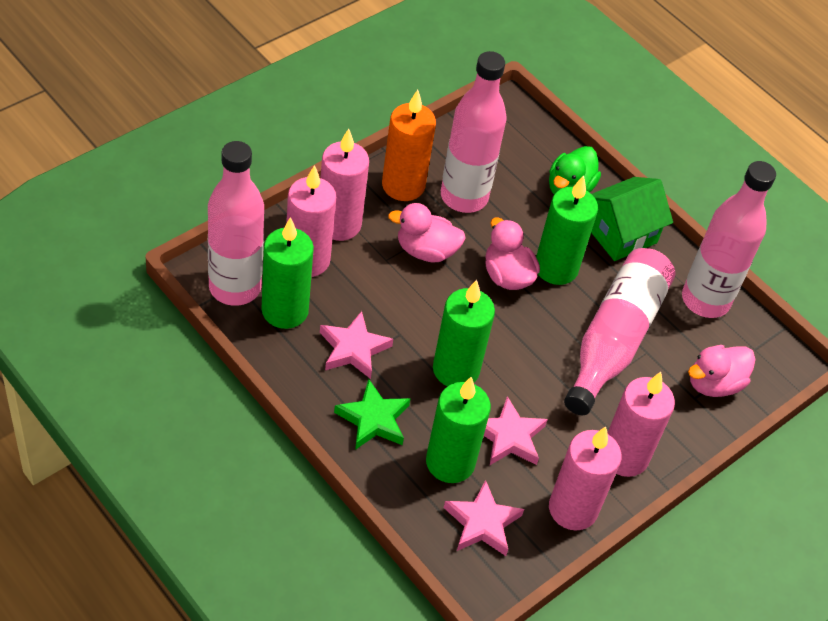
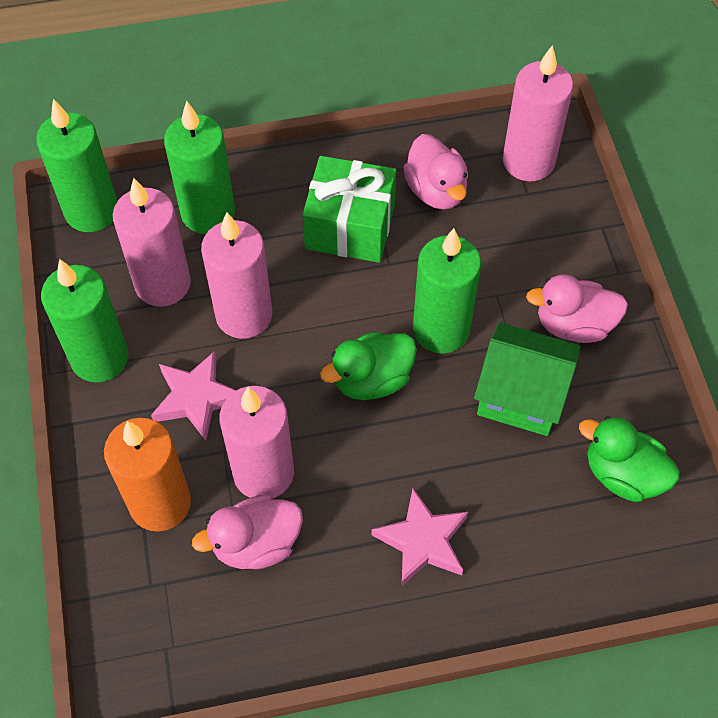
green duck: [549,146,601,194] = 1 -> [320,332,417,400] [579,416,680,502] = 2
green gift: none = 0 -> [302,156,396,263] = 1
green star: [334,379,411,450] = 1 -> none = 0
pink bottle: [208,141,264,306] [441,51,507,213] [564,248,675,415] [682,161,776,318] = 4 -> none = 0
pink star: [320,311,393,379] [444,480,524,556] [484,396,548,465] = 3 -> [151,351,237,441] [372,489,468,586] = 2

